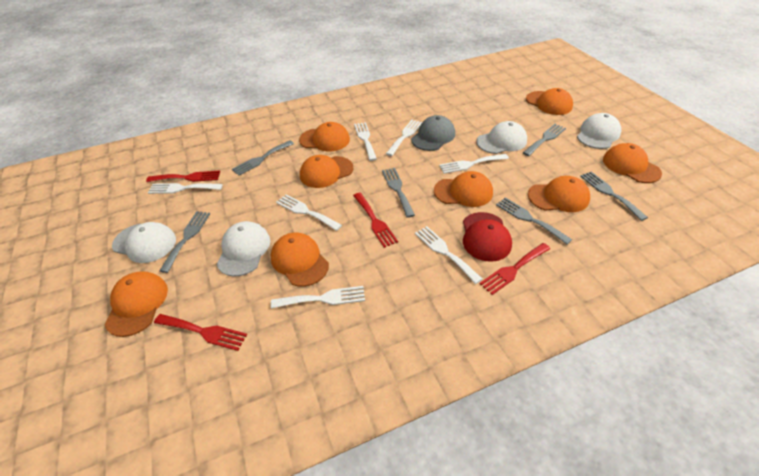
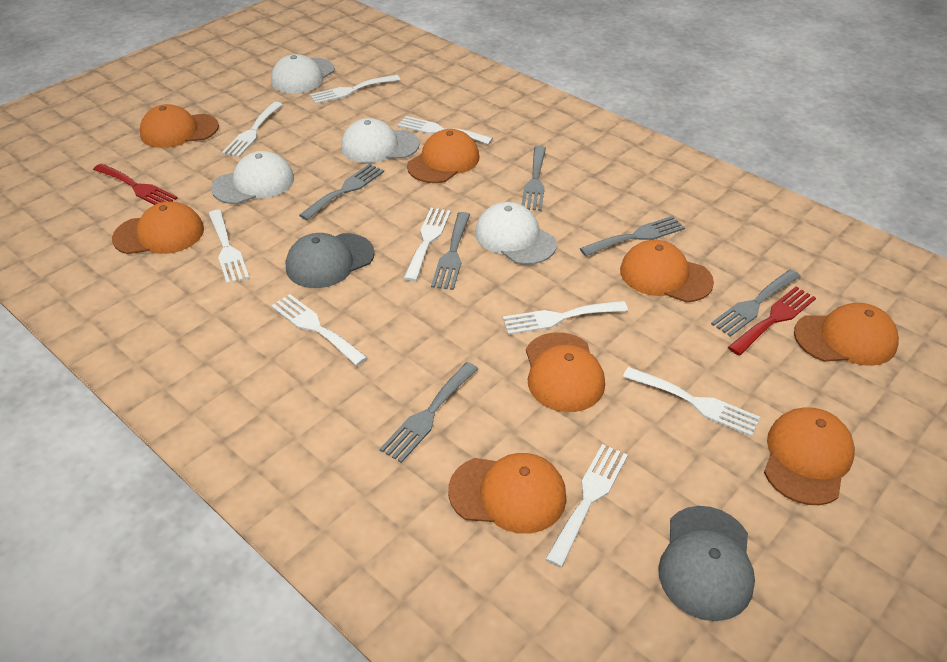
grey cap: [411,115,455,151] = 1 -> [286,233,375,288] [658,506,755,621] = 2
red cap: [463,212,512,262] = 1 -> none = 0
red fork: [146,171,220,182] [154,314,247,351] [353,193,398,248] [479,243,550,295] = 4 -> [93,164,177,205] [728,287,816,356] = 2
white fork: [148,183,223,194] [271,286,365,308] [276,194,342,231] [354,122,377,161] [386,120,422,156] [415,226,482,284] [439,154,509,174] = 7 -> [208,210,249,284] [222,102,283,157] [271,294,367,366] [310,75,400,104] [398,116,493,145] [403,208,451,282] [503,301,628,335] [545,444,628,567] [623,367,760,437] = 9

